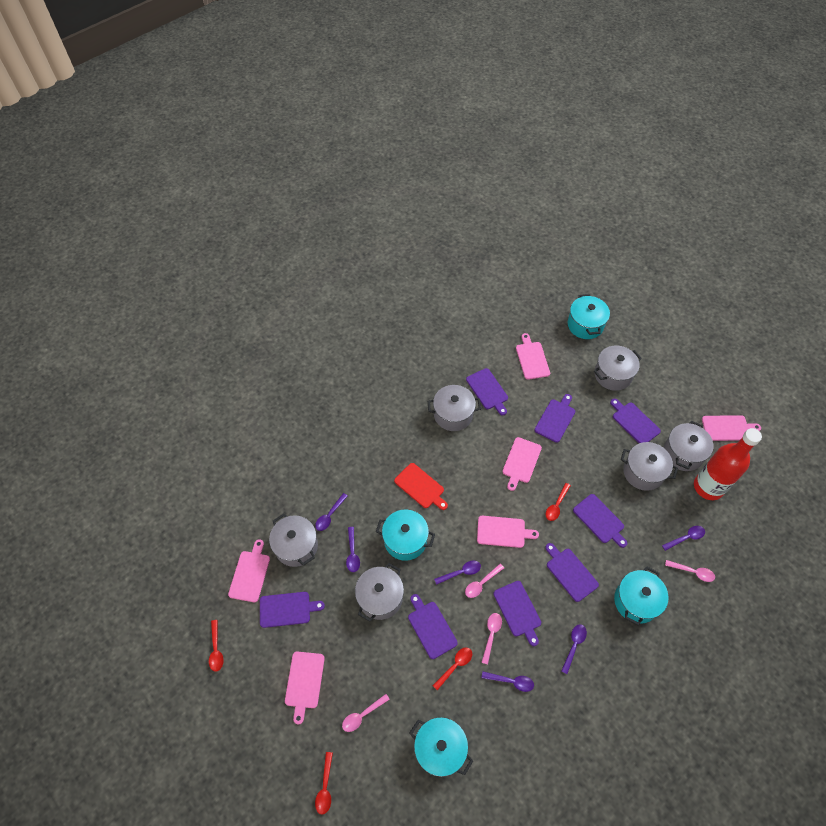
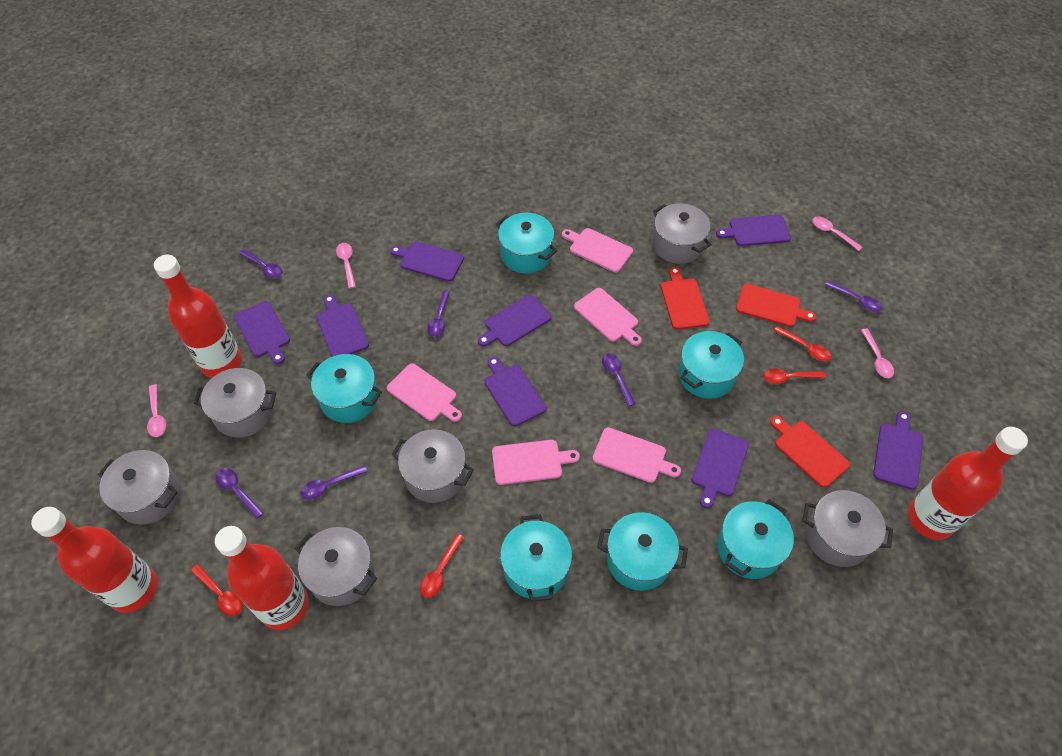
pink cutting board: [228,539,270,602] [285,652,325,724] [477,516,539,548] [502,437,542,491] [516,333,550,380] [702,415,761,441] = 6 -> [387,364,462,422] [492,440,580,485] [562,228,633,273] [574,288,642,346] [592,427,681,483] = 5
red bottle: [694,428,762,500] = 1 -> [31,507,158,613] [154,255,242,378] [215,526,309,630] [908,427,1028,540] = 4
red cutting board: [394,463,448,510] = 1 -> [661,267,710,330] [736,284,816,327] [770,416,850,488] = 3
turquoise pot: [376,510,435,561] [410,717,473,777] [568,294,610,339] [614,566,669,625] = 4 -> [307,354,382,423] [496,213,558,273] [500,514,572,602] [597,512,688,591] [678,331,744,399] [717,499,794,579] = 6

